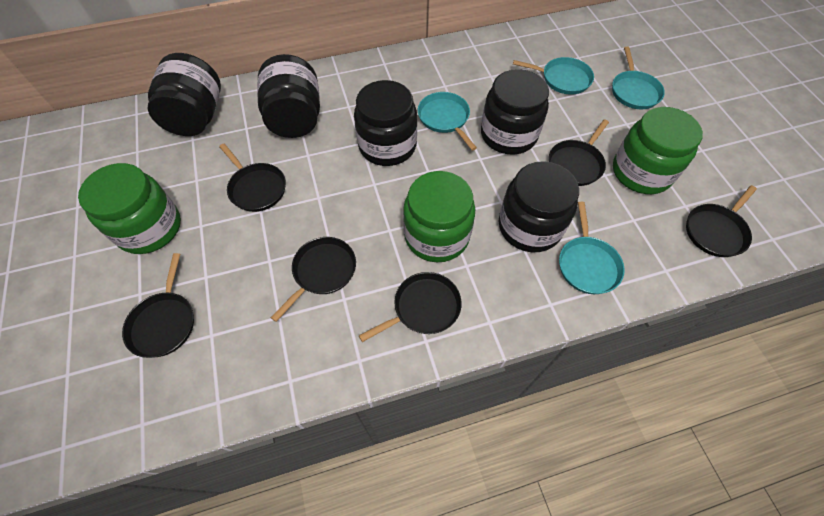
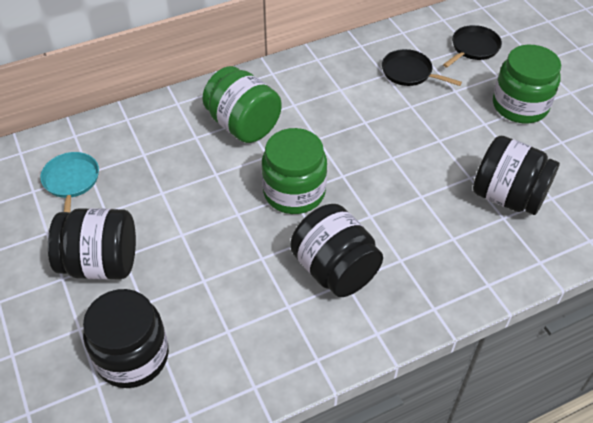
black jar: [148,53,221,136] [257,54,320,138] [354,80,417,166] [481,69,549,155] [499,161,579,252] = 5 -> [48,208,136,280] [83,289,169,388] [290,204,383,297] [473,136,560,215] = 4
black pan: [122,253,194,358] [219,144,286,212] [271,237,356,322] [359,272,462,342] [549,119,609,186] [686,185,757,257] = 6 -> [382,49,462,86] [443,25,502,68] = 2
turquoise pan: [418,92,477,151] [513,57,594,95] [559,202,625,294] [612,47,665,109] = 4 -> [40,152,99,212] = 1

